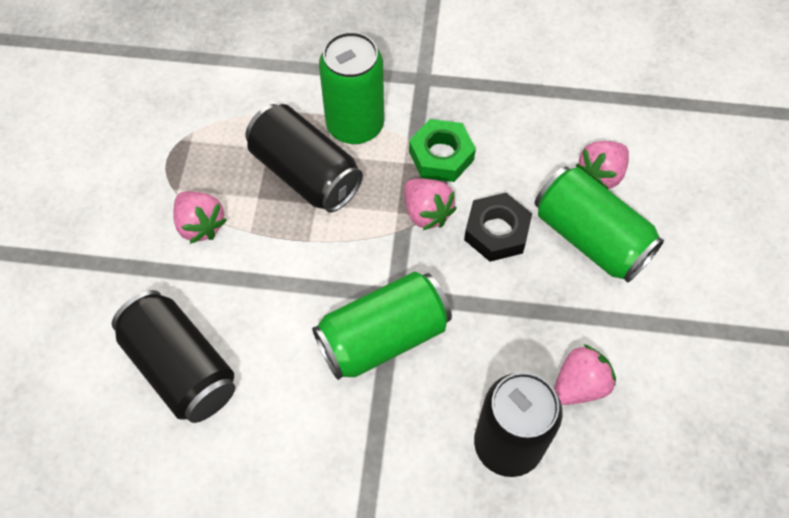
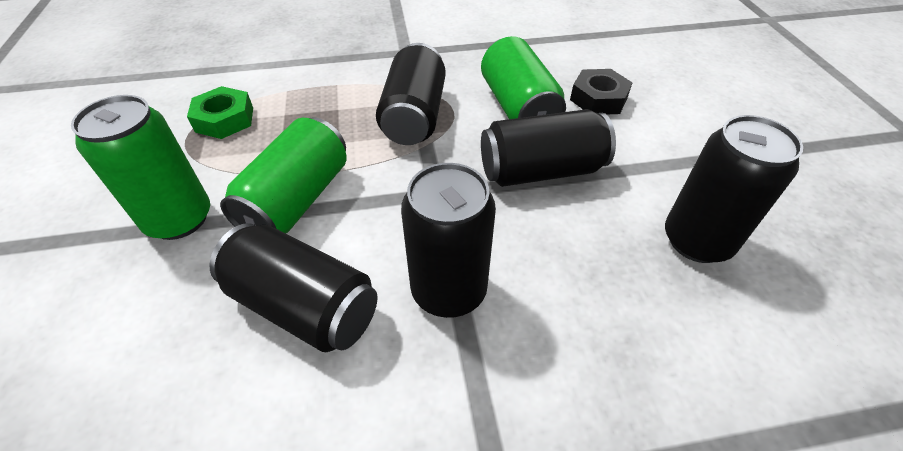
black can: [112,290,235,423] [245,104,363,213] [474,372,562,477] = 3 -> [210,223,377,352] [376,43,446,145] [401,163,496,318] [481,109,616,187] [665,115,803,263] = 5
pink strawberry: [173,191,227,244] [404,179,457,231] [554,344,616,405] [576,141,629,189] = 4 -> none = 0

